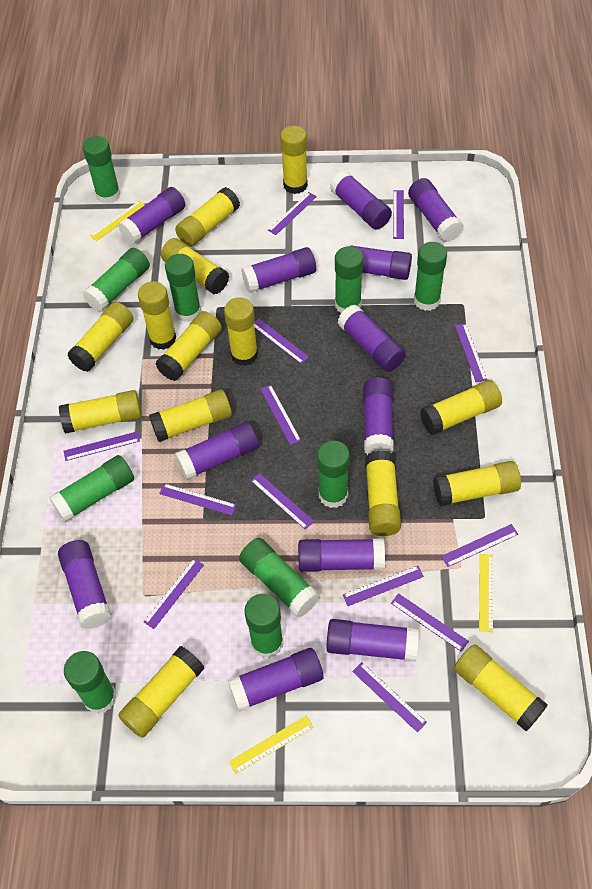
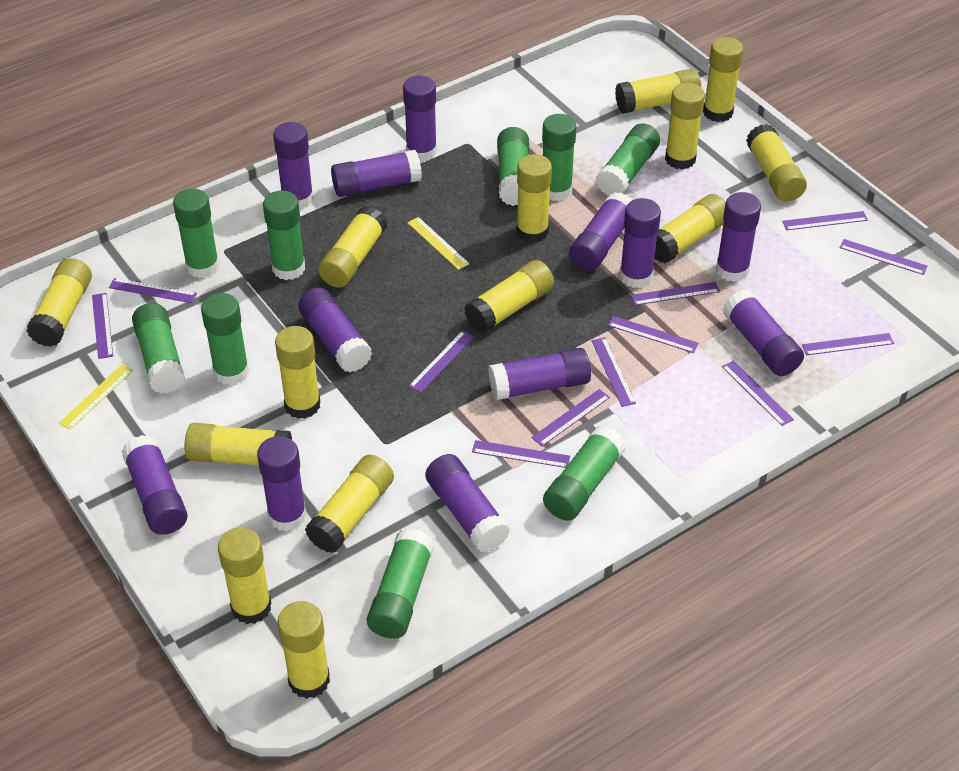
green glue stick: [49,455,134,523] [64,651,116,714] [83,136,120,204] [83,248,150,312] [165,254,201,322] [239,538,320,618] [244,594,283,658] [317,441,350,508] [335,246,363,314] [414,242,447,311] = 10 -> [132,303,185,393] [173,188,219,278] [201,293,249,385] [263,191,305,280] [367,528,434,639] [497,127,529,206] [542,114,577,201] [543,425,626,521] [596,123,660,195] = 9
purple ruler: [63,431,140,461] [144,559,204,629] [159,483,236,515] [251,473,314,530] [254,319,309,364] [260,385,301,445] [268,192,317,235] [343,566,424,606] [352,662,427,732] [391,593,469,652] [393,190,404,239] [441,524,518,567] [455,323,487,382] = 13 -> [92,293,113,359] [109,278,197,303] [409,331,474,393] [472,440,570,468] [531,389,610,446] [592,337,636,407] [608,316,698,353] [631,282,720,305] [722,361,794,426] [782,211,868,230] [802,333,894,355] [839,239,928,275] = 12
yellow ruler: [90,201,145,241] [229,715,314,774] [479,554,493,632] = 3 -> [59,364,134,430] [408,217,470,270] = 2

